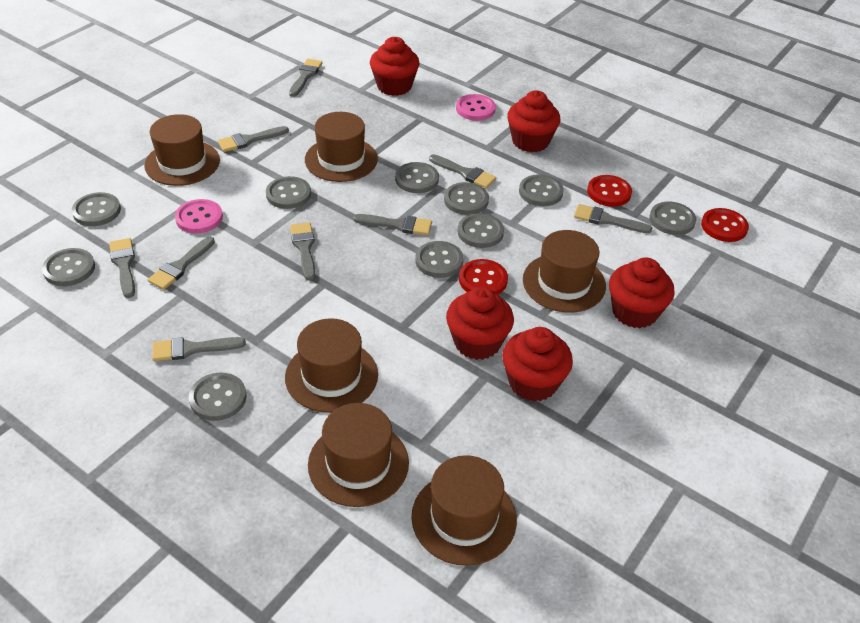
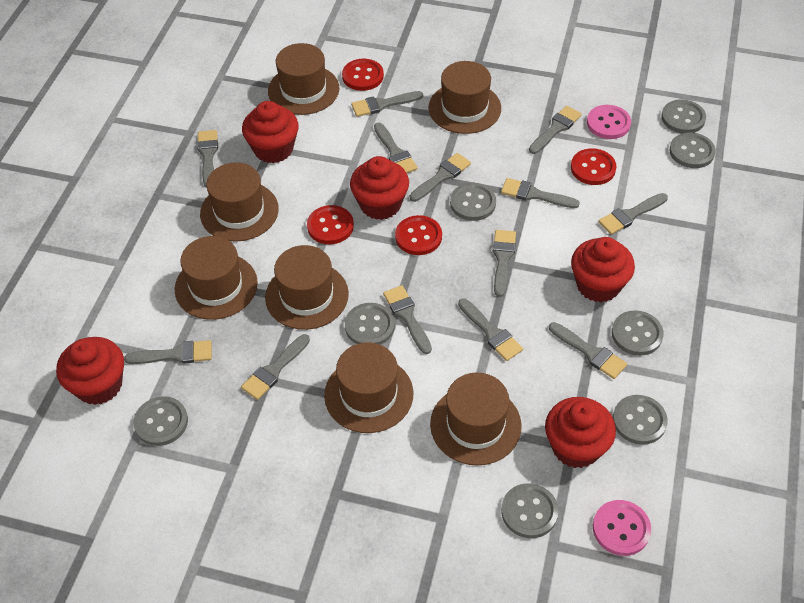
brown hat: [144,114,220,186] [285,318,378,413] [305,112,378,182] [308,403,409,507] [411,455,517,566] [523,230,606,313] = 6 -> [174,236,258,320] [200,162,279,242] [265,245,349,330] [268,43,339,115] [324,342,414,433] [429,61,501,134] [430,372,522,466] = 7
grey brush: [109,238,135,298] [148,237,215,290] [152,337,246,361] [218,126,289,152] [289,59,323,97] [290,222,315,281] [353,214,432,235] [429,154,496,188] [574,204,652,233] = 9 -> [124,340,212,364] [197,130,218,187] [241,334,310,400] [351,91,423,117] [374,123,418,173] [383,285,432,354] [410,153,471,202] [458,298,523,361] [493,230,516,297] [501,178,580,208] [529,106,582,154] [549,322,627,379] [598,193,668,234] = 13
grey button: [42,248,95,286] [72,192,121,226] [189,373,247,421] [266,176,311,209] [395,162,439,193] [416,241,464,278] [444,182,489,215] [458,213,504,248] [519,174,564,206] [650,202,696,235] = 10 -> [133,396,188,446] [345,303,395,345] [450,183,496,221] [501,483,558,538] [612,310,664,356] [613,395,668,445] [661,99,706,133] [669,132,716,168] = 8
red button: [459,259,508,295] [587,175,632,207] [701,208,749,242] = 3 -> [307,205,354,244] [342,59,384,91] [395,215,442,255] [571,148,616,185] = 4

